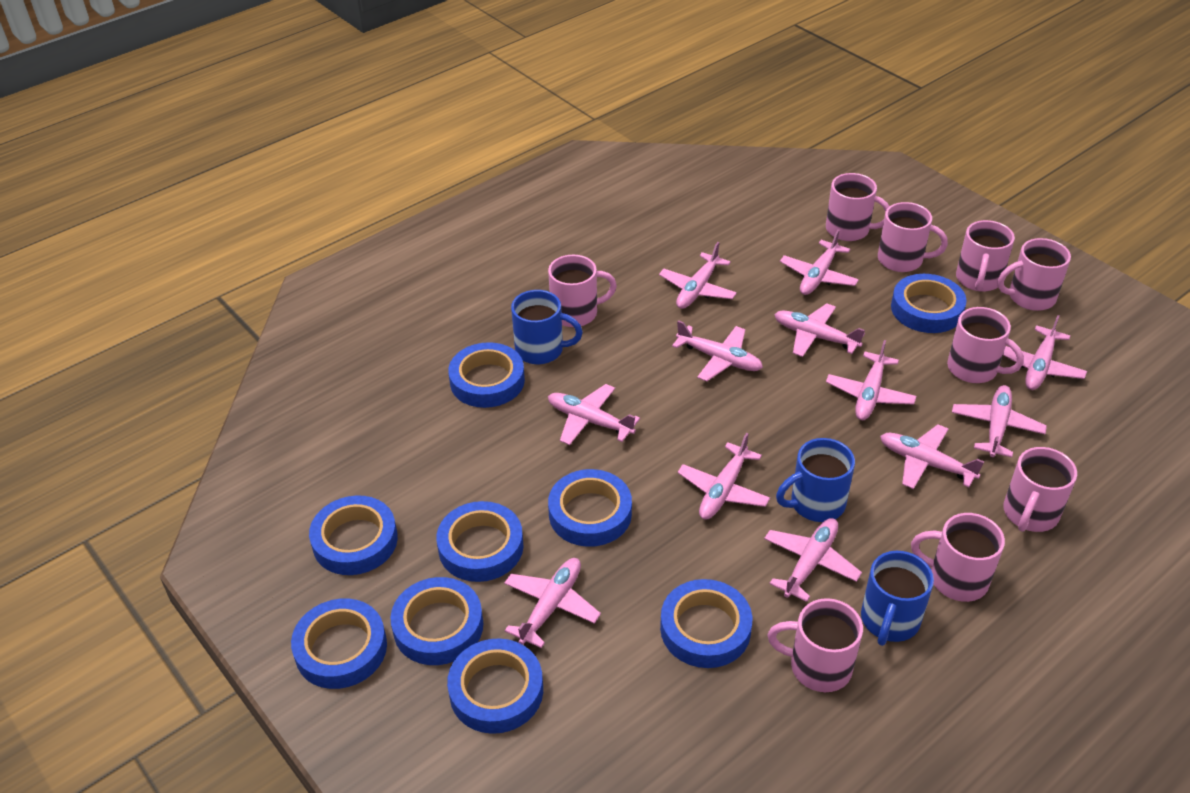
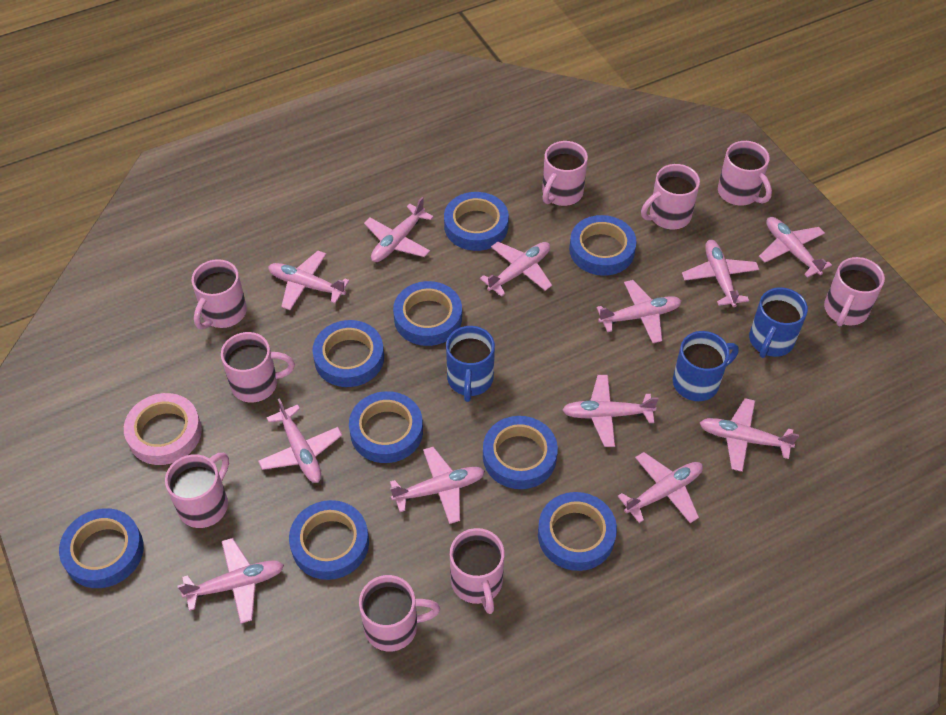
pink tape: none = 0 -> [124,393,202,465] = 1

